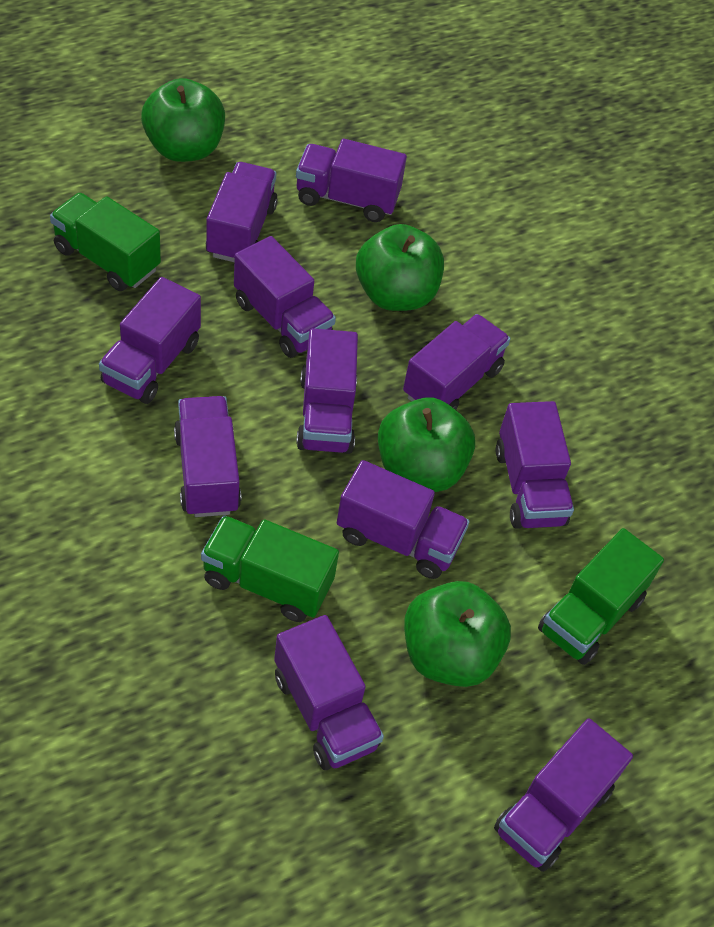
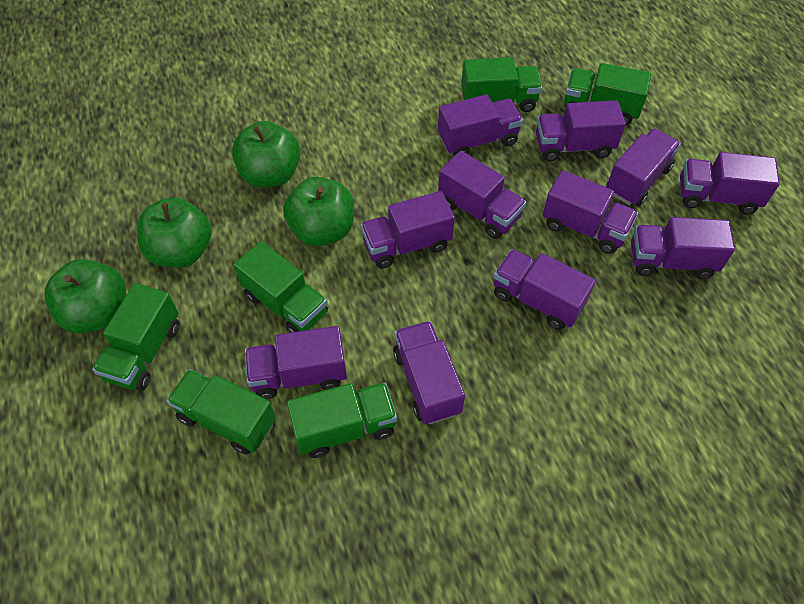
green truck: [50,193,161,291] [201,515,339,622] [538,528,664,665] = 3 -> [92,283,180,391] [167,369,276,455] [234,241,328,333] [287,382,397,458] [461,57,542,112] [564,63,651,125] = 6

